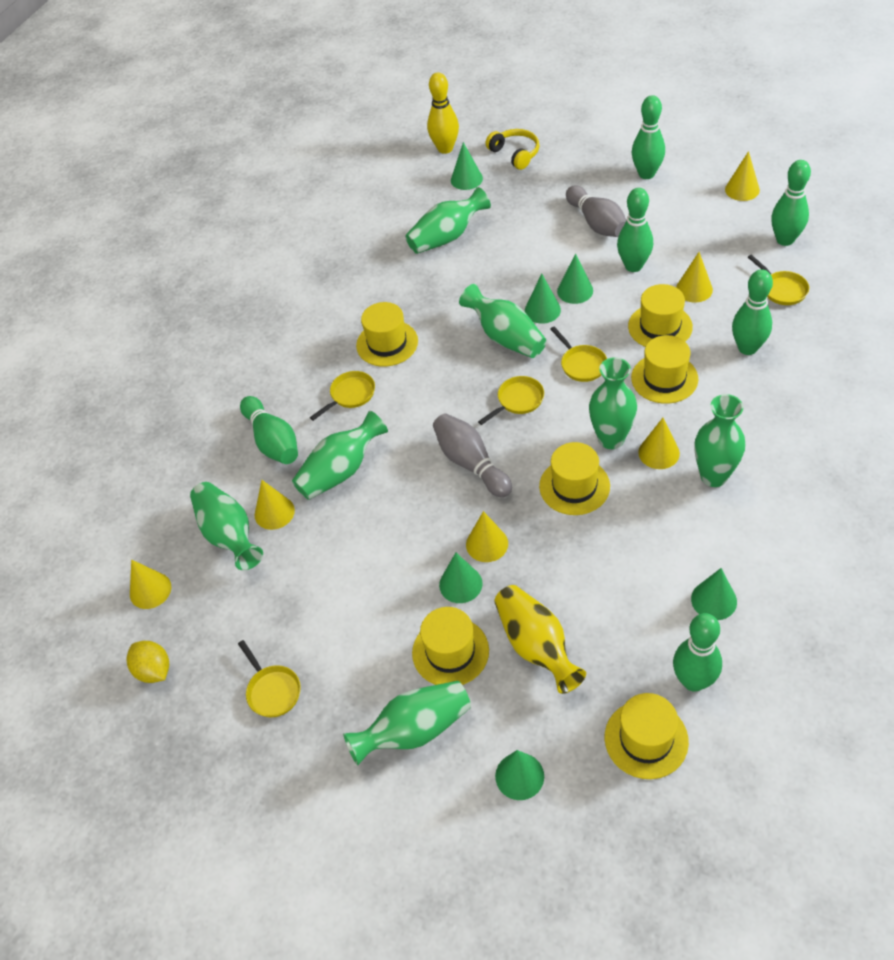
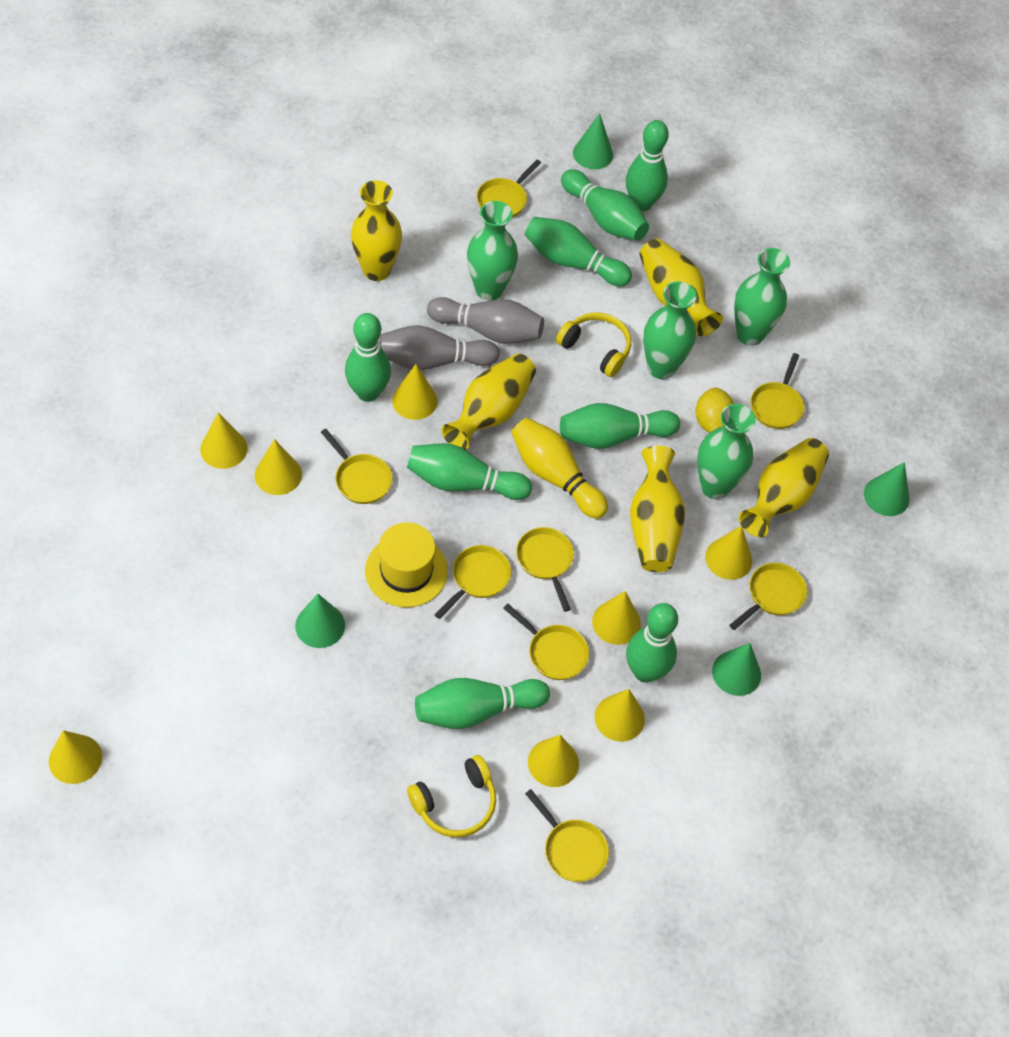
green bowling pin: [240,396,298,464] [617,188,653,272] [632,95,665,179] [673,613,722,692] [732,269,773,355] [771,160,811,246] = 6 -> [345,313,391,402] [407,443,532,500] [415,678,550,729] [525,217,632,287] [560,403,680,449] [561,169,649,241] [626,120,669,211] [626,603,678,683] = 8
green cone: [439,553,483,603] [451,142,483,190] [495,750,544,800] [525,274,561,324] [557,254,593,304] [691,568,737,620] = 6 -> [295,594,345,648] [573,113,613,169] [712,643,761,696] [864,462,909,516] = 4
green vase: [190,482,263,570] [292,411,388,500] [343,681,471,766] [405,187,491,254] [459,284,547,358] [589,357,637,449] [694,394,745,487] = 7 -> [467,201,518,301] [643,281,697,379] [697,404,756,499] [734,248,790,346] = 4
yellow cone: [130,560,171,609] [255,480,295,530] [466,511,508,562] [638,418,680,469] [676,252,713,302] [725,151,760,201] = 6 -> [49,730,102,784] [200,412,248,469] [255,439,302,495] [392,364,438,420] [528,735,579,787] [592,591,641,645] [595,689,645,742] [705,526,752,580] = 8
yellow hat: [356,302,418,367] [412,607,489,685] [539,442,610,515] [605,693,689,779] [628,284,693,347] [631,335,698,404] = 6 -> [365,522,448,607] = 1
yellow headphones: [486,129,539,170] = 1 -> [407,755,496,838] [556,312,631,377] = 2
yellow pan: [238,640,301,717] [310,371,375,421] [478,376,544,425] [550,327,607,382] [748,255,809,305] = 5 -> [321,429,392,504] [434,545,511,619] [477,160,541,218] [503,604,589,680] [516,527,574,612] [525,789,609,882] [729,563,807,630] [751,353,804,429] = 8
yellow vase: [494,585,586,694] = 1 -> [351,180,402,281] [442,354,536,450] [630,446,685,572] [639,239,723,336] [739,438,829,537] = 5

